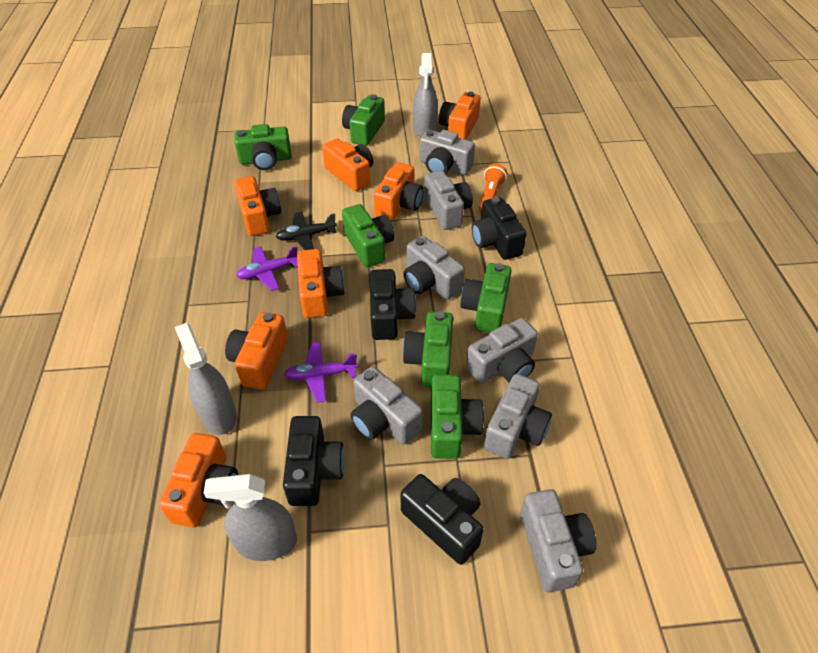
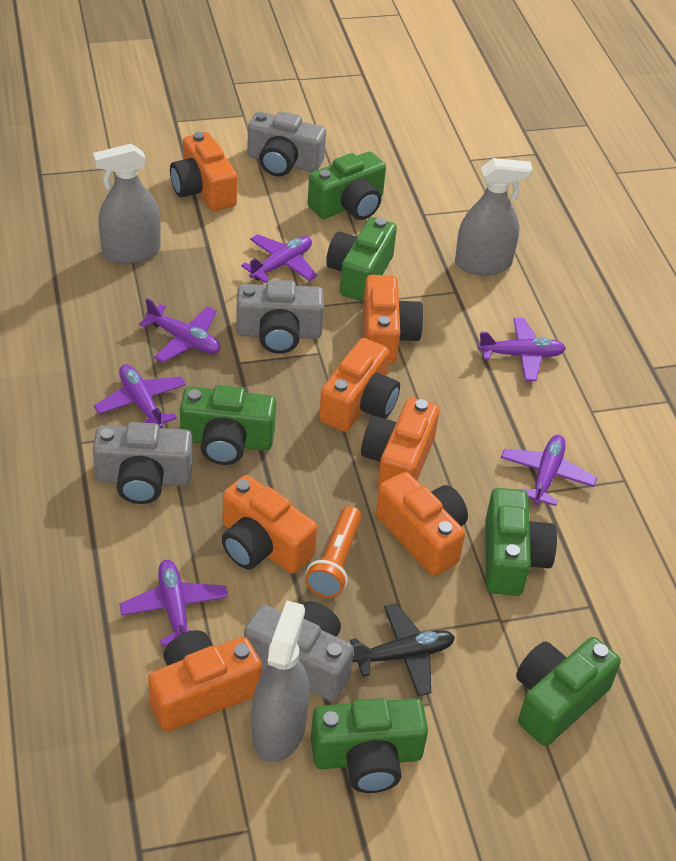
black camera: [283,416,345,506] [370,269,417,340] [400,474,483,565] [472,197,526,260] = 4 -> none = 0
grey camera: [351,366,423,445] [404,236,465,300] [420,130,475,175] [424,171,473,230] [466,318,538,384] [484,374,552,459] [520,489,596,592] = 7 -> [93,422,193,504] [236,280,324,354] [244,601,354,701] [247,111,326,177] = 4
purple plane: [236,246,298,291] [284,342,358,402] = 2 -> [94,364,186,428] [119,560,228,647] [139,298,220,362] [241,234,317,283] [478,318,566,381] [501,435,597,506] = 6

